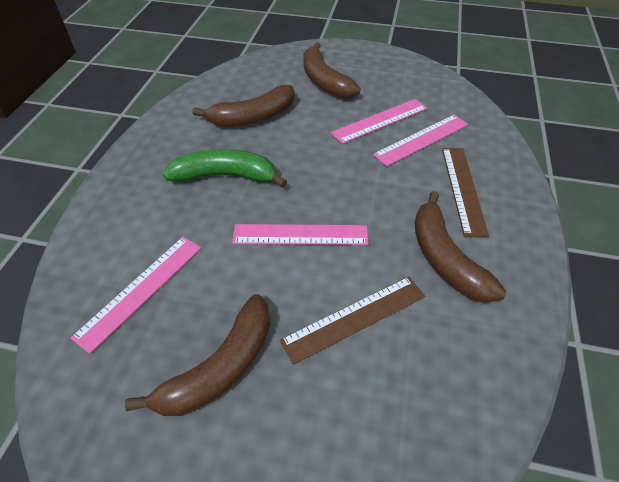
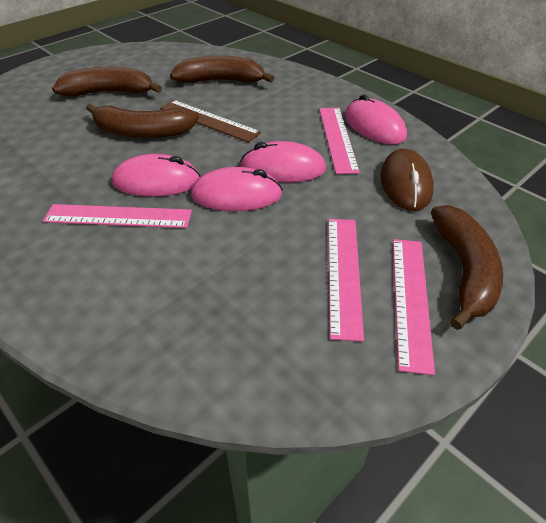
brown mouse: none = 0 -> [380,149,434,211] = 1
brown ruler: [280,277,425,365] [442,148,489,237] = 2 -> [160,100,261,143] = 1
green banana: [163,149,287,188] = 1 -> none = 0
pink mouse: none = 0 -> [112,154,201,197] [191,167,283,211] [240,141,326,182] [345,94,407,144] = 4

